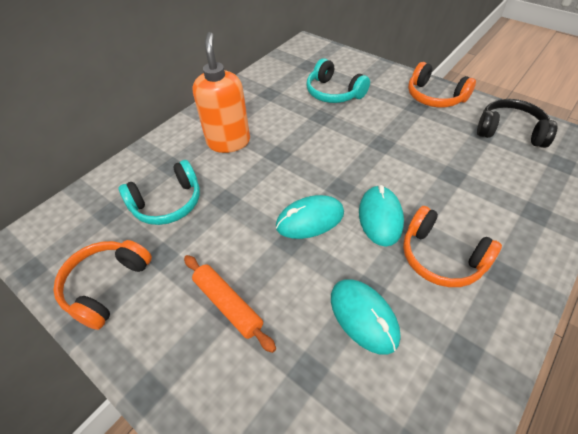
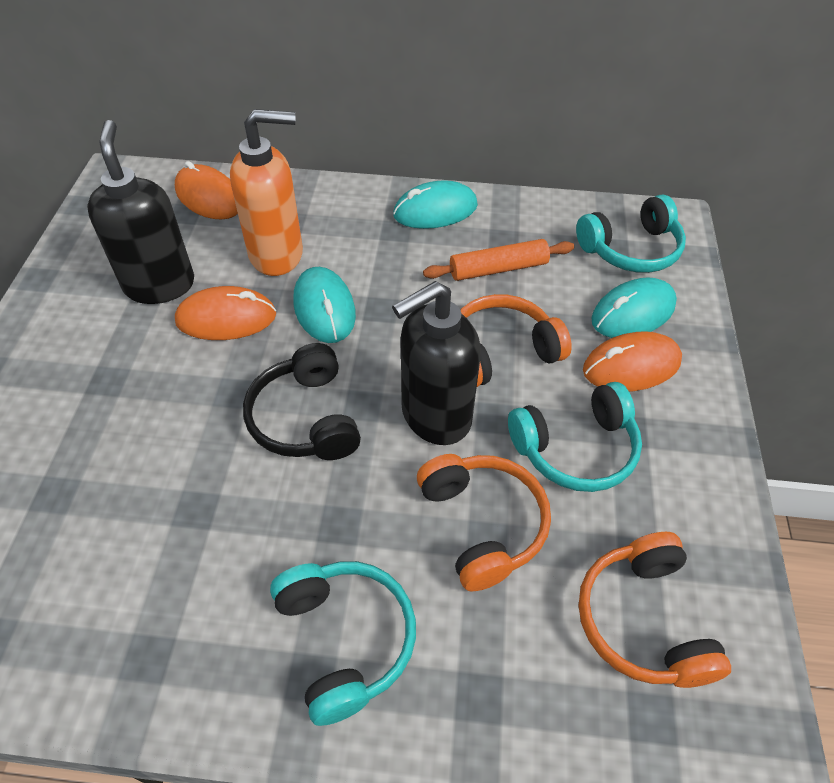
black soap dispenser: none = 0 -> [87,120,194,304] [392,281,481,445] = 2
orange mouse: none = 0 -> [175,161,238,220] [175,286,276,340] [583,331,682,392] = 3
turquoise headphones: [118,160,200,225] [306,58,370,103] = 2 -> [270,561,416,726] [508,382,642,492] [576,195,686,273] = 3

